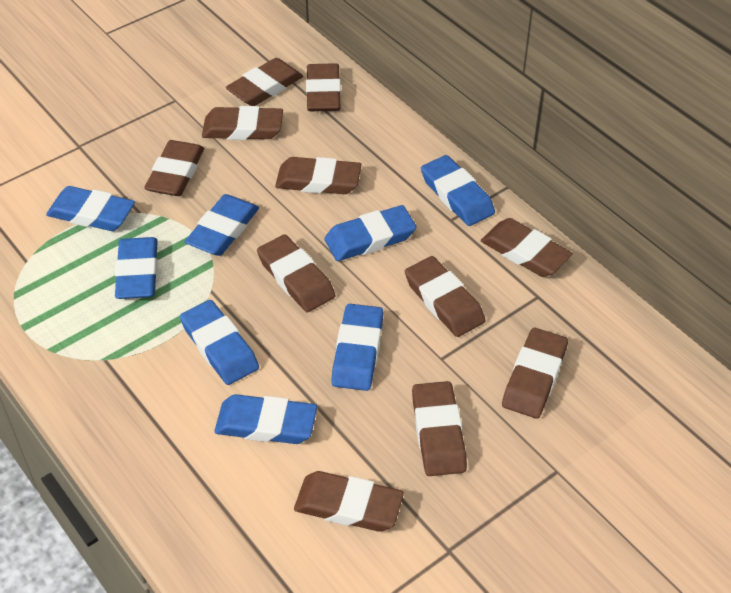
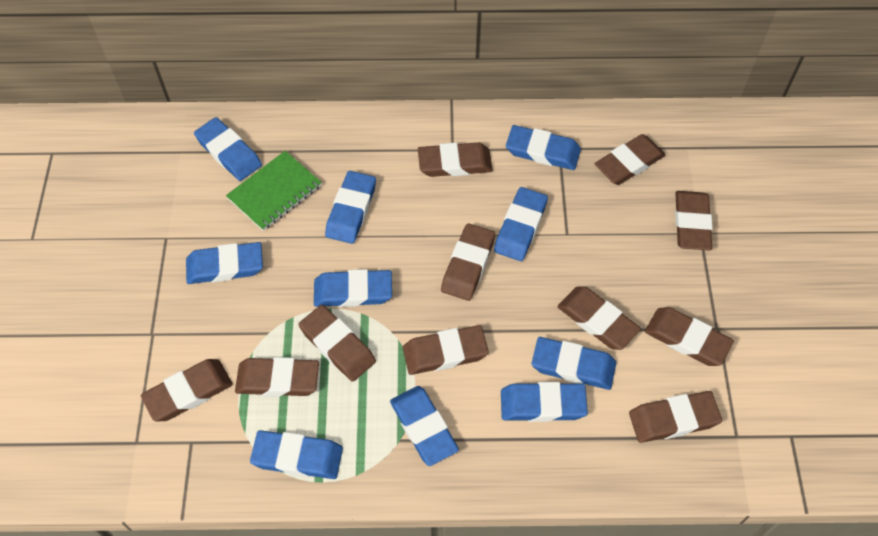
blue eraser: [46,186,135,231] [115,237,158,299] [180,300,259,385] [185,194,259,256] [214,394,317,444] [325,205,416,261] [331,304,384,391] [421,155,495,226] = 8 -> [186,242,263,284] [194,117,262,181] [250,430,343,479] [314,269,392,307] [325,171,376,244] [390,386,459,466] [494,187,548,261] [501,382,588,422] [506,125,581,170] [532,337,616,390] = 10
green notebook: none = 0 -> [226,151,322,231] = 1

